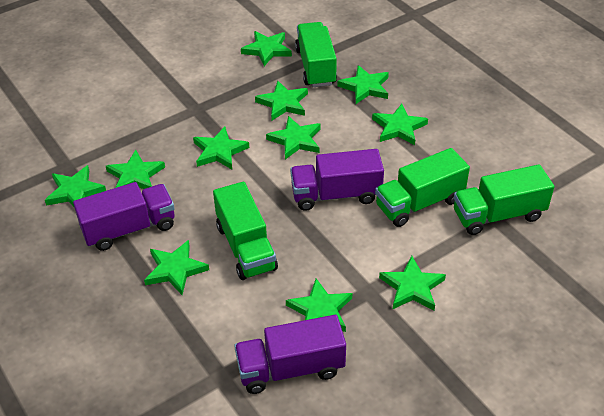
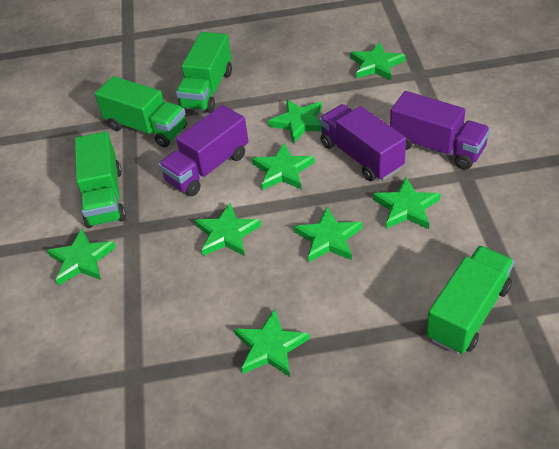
green star: [45,165,106,207] [106,150,165,189] [144,240,209,295] [193,126,249,170] [241,31,292,66] [255,81,308,120] [266,116,321,159] [286,278,352,332] [337,65,389,104] [372,104,428,145] [379,256,446,311] = 11 -> [47,229,116,286] [194,203,261,256] [234,309,310,377] [252,143,315,190] [268,99,322,144] [294,207,362,263] [350,42,406,80] [373,177,441,229] = 8

